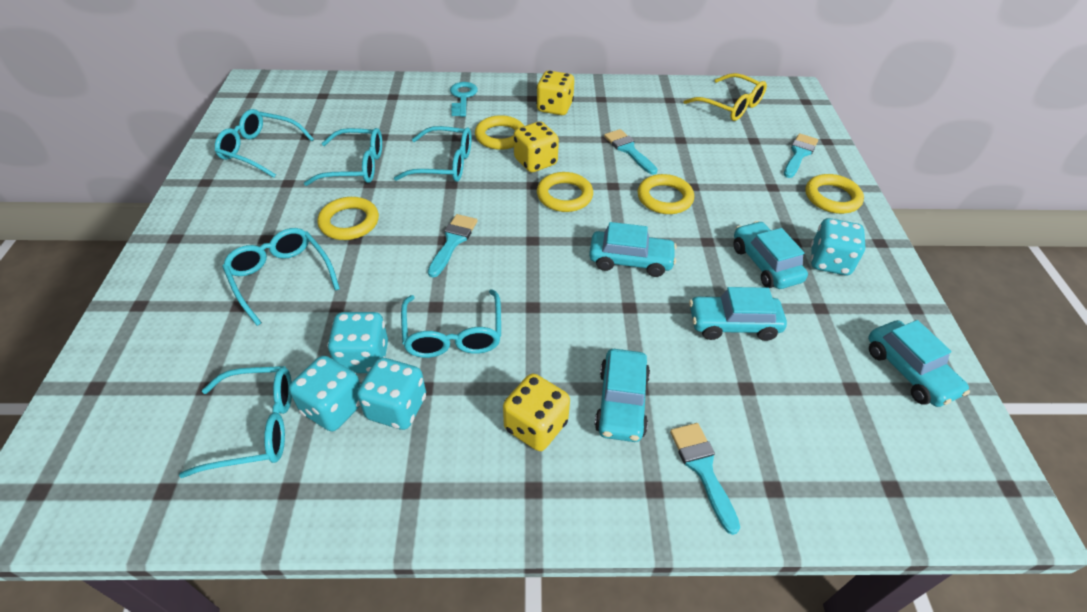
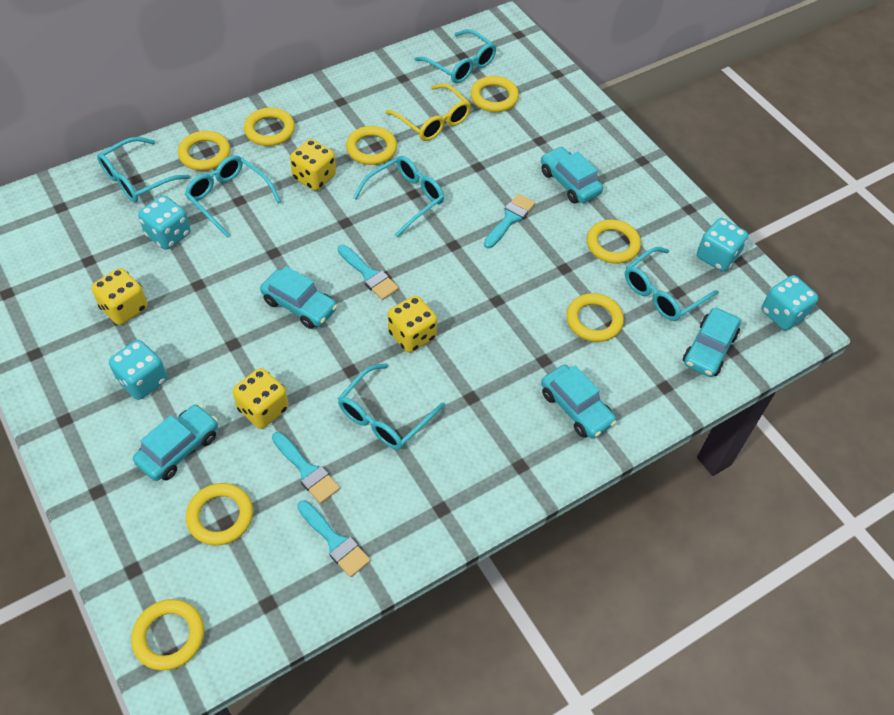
turquoise key: [450,82,478,117] = 1 -> none = 0
yellow dice: [503,374,570,451] [514,121,559,172] [536,70,574,115] = 3 -> [91,268,147,325] [233,368,289,429] [290,139,336,191] [388,295,437,353] = 4
yellow ring: [317,197,379,240] [475,115,524,150] [537,172,593,212] [638,174,694,214] [805,174,864,214] = 5 -> [131,599,204,671] [178,131,230,171] [186,483,253,546] [244,108,295,146] [346,126,397,165] [470,76,519,112] [566,293,624,342] [587,219,641,264] = 8

